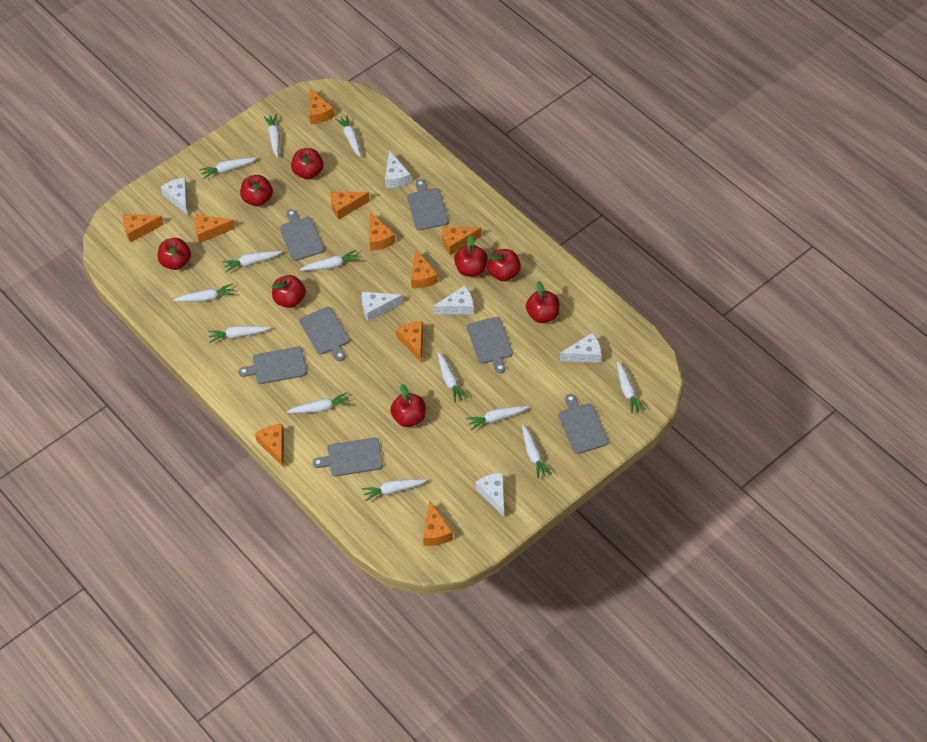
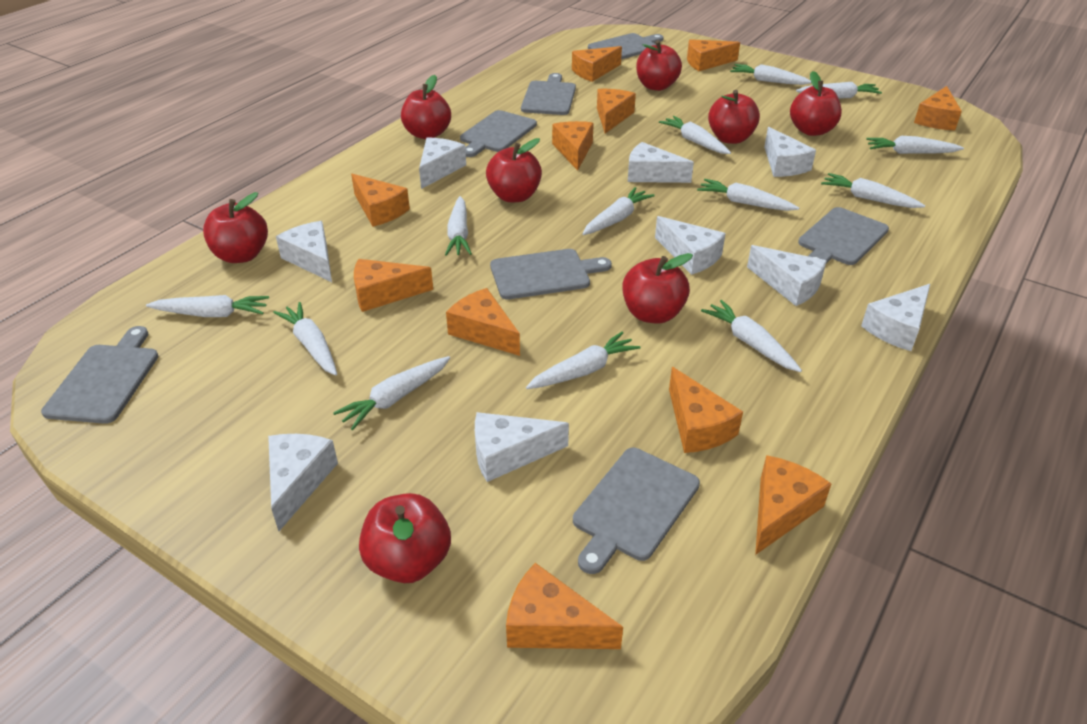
orange cheese: [123,214,164,242] [195,214,235,243] [255,424,284,467] [309,88,334,124] [330,192,370,220] [369,212,396,251] [396,322,423,362] [411,249,438,288] [423,500,453,546] [442,227,481,255] = 10 -> [351,174,410,227] [354,259,433,312] [446,288,520,356] [506,563,623,649] [552,121,594,171] [572,46,622,82] [597,89,636,133] [669,367,743,453] [687,39,740,71] [755,455,831,555] [914,86,962,131] = 11
white cheese: [161,177,188,215] [362,292,402,321] [385,150,411,188] [433,285,474,315] [476,472,504,517] [560,333,601,363] = 6 -> [268,434,338,531] [276,221,332,282] [419,137,466,189] [475,412,569,482] [628,142,694,183] [655,216,726,275] [747,245,827,306] [764,127,816,177] [861,284,930,351] = 9

